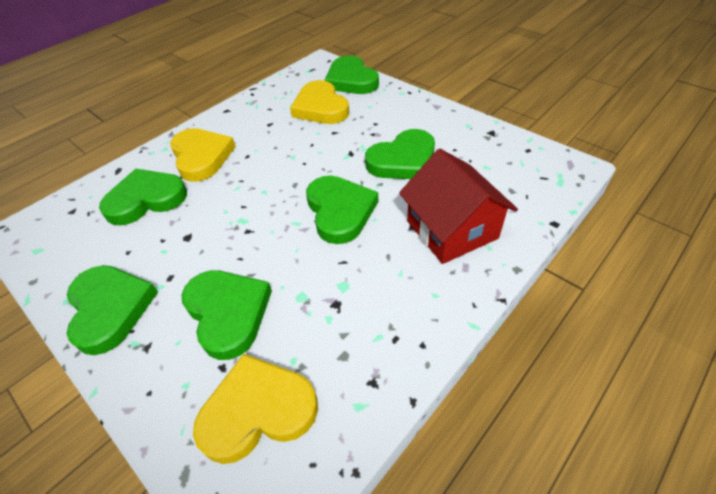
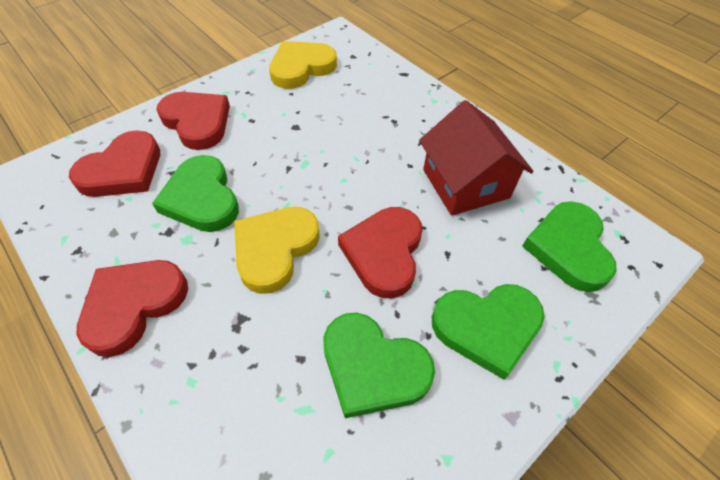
green heart: [66,265,158,355] [99,169,187,226] [181,270,272,360] [306,176,378,244] [324,56,379,94] [365,129,435,179] = 6 -> [152,155,239,232] [323,313,435,418] [432,284,545,380] [522,201,617,292] = 4
red heart: none = 0 -> [69,130,160,197] [76,260,188,357] [156,92,230,150] [338,207,422,298] = 4
yellow heart: [170,128,236,182] [193,354,318,464] [290,80,349,124] = 3 -> [234,207,320,294] [269,41,337,89] = 2

